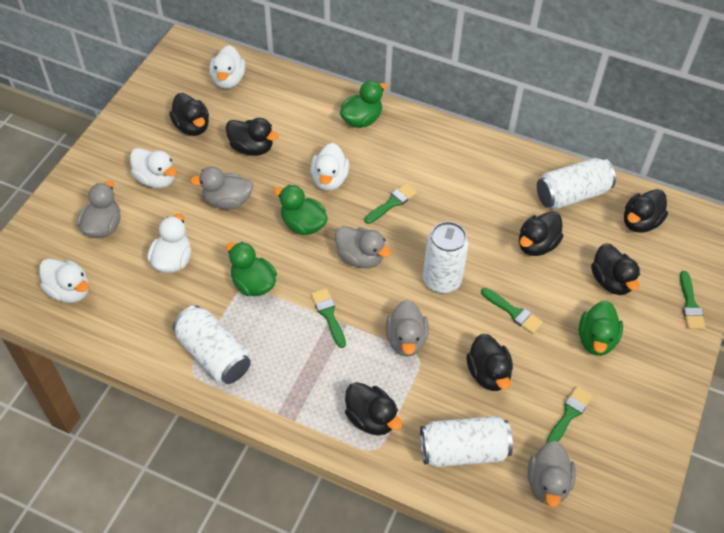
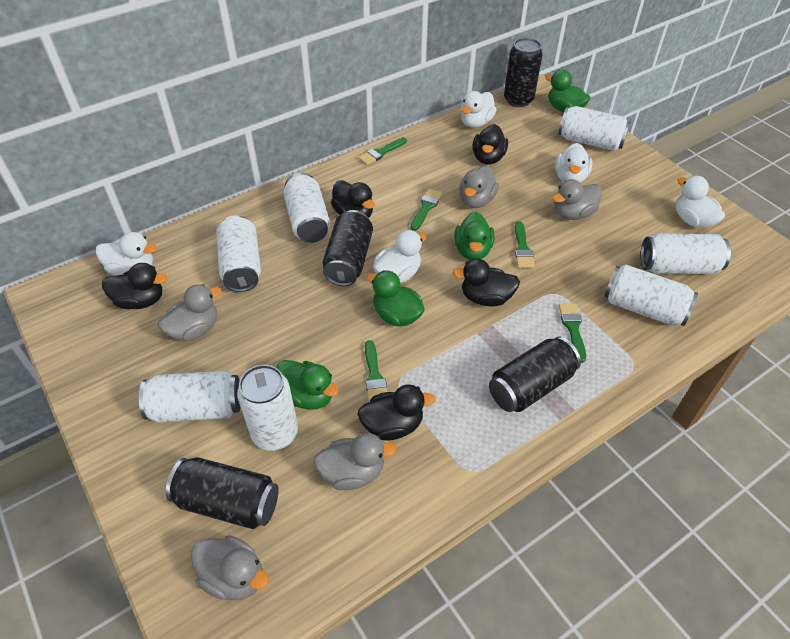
black can: none = 0 -> [166,457,279,529] [322,210,373,286] [489,336,581,412] [504,38,543,107] = 4
black duck: [169,93,209,136] [225,118,279,156] [345,382,402,435] [466,334,513,391] [519,211,564,256] [591,243,640,295] [624,189,668,233] = 7 -> [102,263,167,309] [331,180,375,218] [357,384,436,440] [453,259,520,306] [472,124,508,165] = 5
white can: [172,305,251,384] [420,416,513,467] [423,221,469,294] [537,158,616,209] = 4 -> [139,370,241,423] [217,215,261,292] [237,365,298,451] [283,172,331,243] [558,106,630,151] [604,264,698,326] [640,233,731,274] = 7

